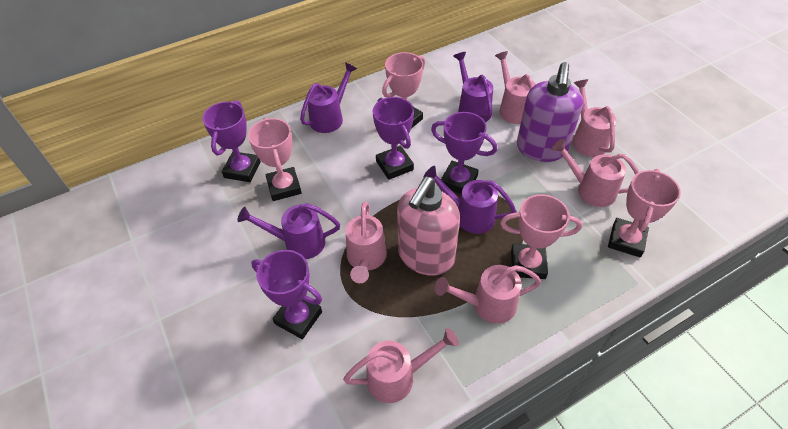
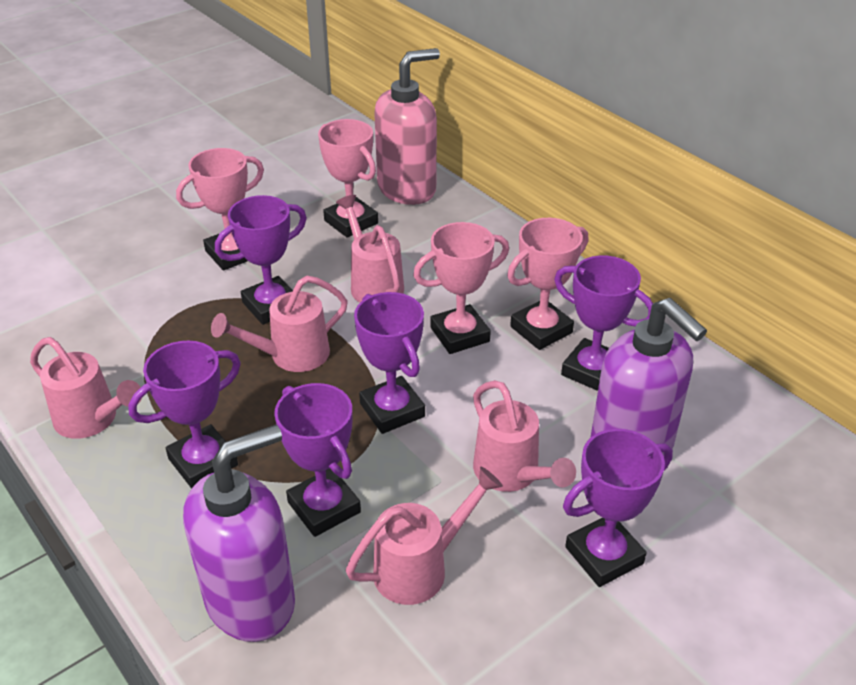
pink watering can: [343,328,459,403] [346,202,387,283] [435,265,541,324] [495,51,536,124] [552,139,639,207] [572,79,617,157] = 6 -> [30,337,142,439] [211,276,348,372] [336,195,404,303] [346,467,503,605] [473,380,576,492] = 5
purple soap dispenser: [517,62,583,162] = 1 -> [183,424,295,642] [590,298,707,456] = 2
purple trophy: [202,100,261,182] [251,250,322,339] [373,97,414,180] [431,112,497,194] = 4 -> [128,341,241,489] [215,195,307,325] [274,383,361,537] [354,292,425,434] [554,255,653,391] [563,429,673,587] = 6
purple watering can: [237,203,340,259] [300,62,357,133] [424,166,516,234] [453,52,493,122] = 4 -> none = 0

